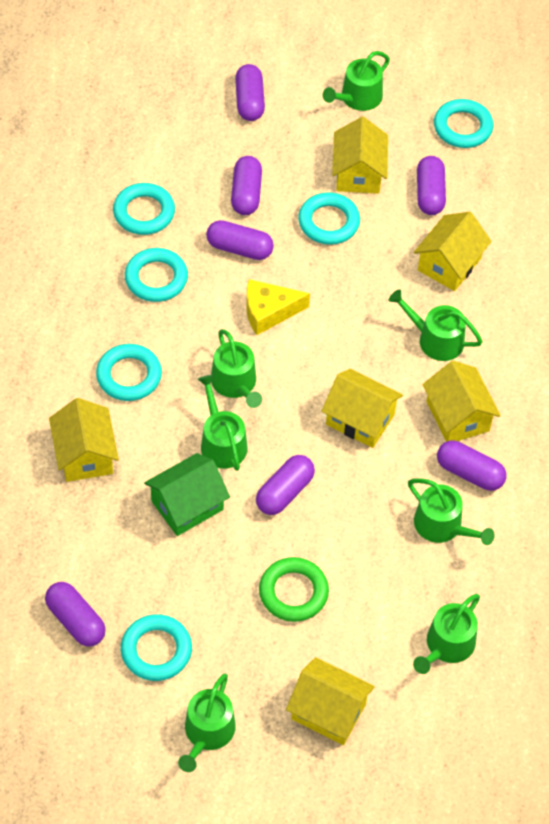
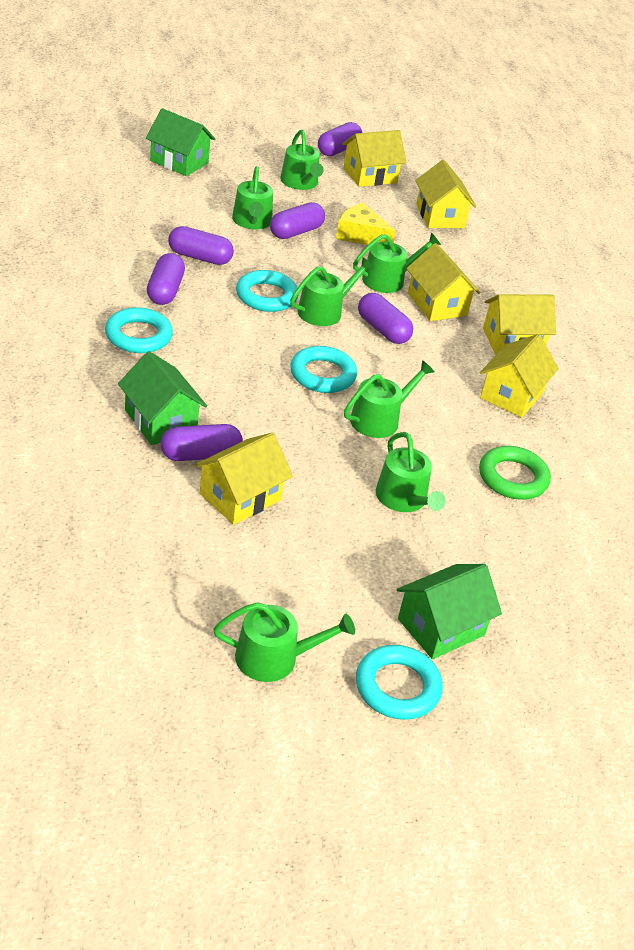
green house: [144,453,230,536] = 1 -> [118,351,207,445] [146,108,215,176] [396,564,502,659] = 3
purple capsule: [45,582,106,647] [206,220,274,260] [231,156,262,215] [235,64,265,121] [256,455,315,515] [417,156,446,215] [437,440,507,491] = 7 -> [147,253,185,305] [161,424,243,461] [168,226,234,265] [270,202,325,239] [318,122,362,156] [358,293,413,344] = 6
turquoise ring: [96,344,162,401] [113,183,175,235] [121,614,192,681] [125,248,188,302] [298,192,360,245] [434,99,493,148] = 6 -> [105,307,173,353] [236,270,299,312] [290,346,357,393] [356,645,443,720] = 4

